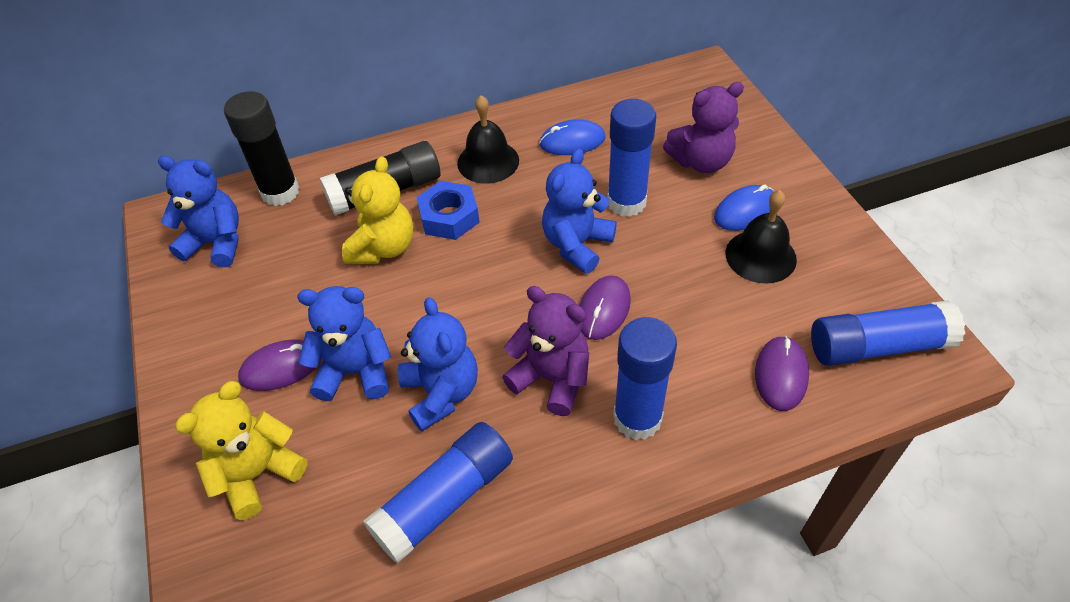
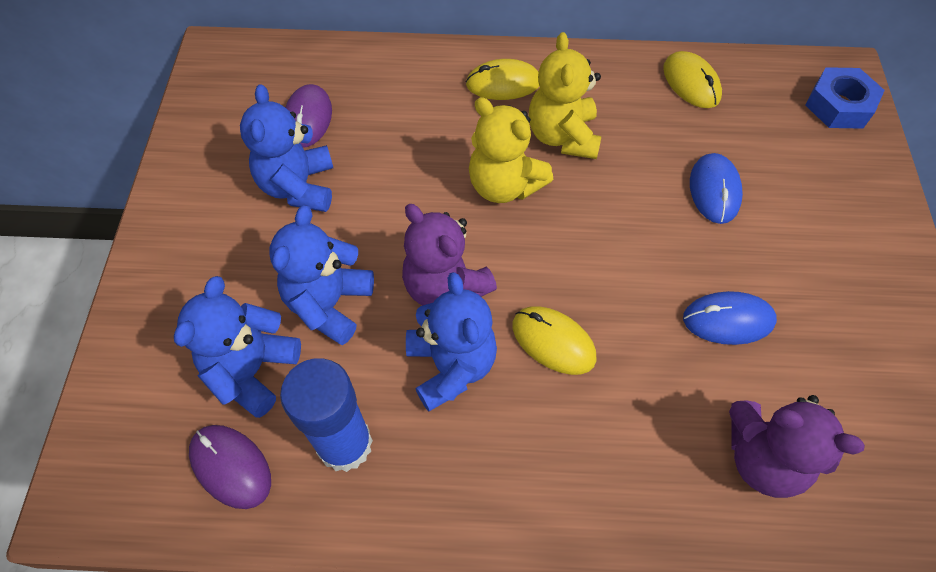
black bell: [457,95,519,184] [726,190,797,284] = 2 -> none = 0
black glue stick: [224,91,299,206] [320,141,440,216] = 2 -> none = 0
blue glue stick: [363,422,513,564] [607,99,656,217] [613,317,677,440] [811,300,965,366] = 4 -> [280,358,373,472] = 1
purple mouse: [238,339,322,391] [579,275,631,340] [755,336,809,411] = 3 -> [189,425,271,509] [285,84,332,148] = 2
yellow mouse: none = 0 -> [466,59,539,100] [512,306,597,375] [663,51,722,108] = 3

